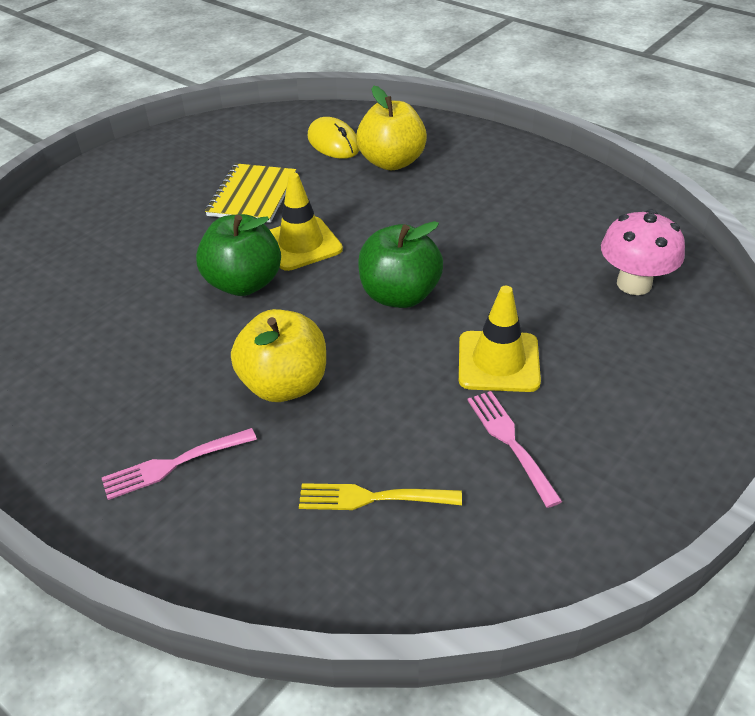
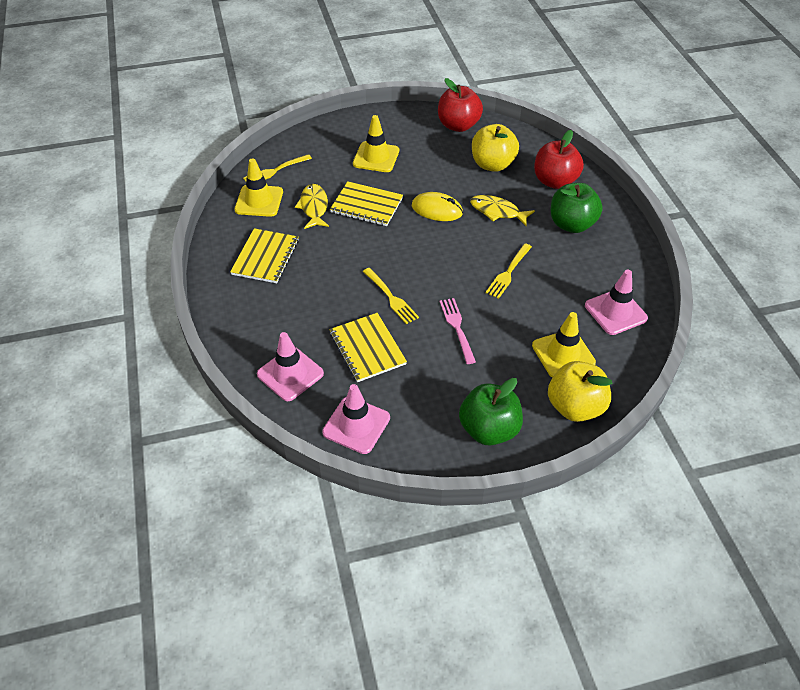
pink fork: [102,428,257,500] [467,391,562,508] = 2 -> [440,298,476,364] = 1
pink mushroom: [601,209,685,295] = 1 -> none = 0
pink traffic cone: none = 0 -> [257,332,324,401] [322,384,390,454] [585,270,648,335] = 3
red apple: none = 0 -> [438,78,483,132] [534,130,584,189] = 2
yellow fish: none = 0 -> [295,184,329,229] [470,195,535,226] = 2
yellow fork: [299,483,462,510] = 1 -> [243,154,312,182] [363,268,419,324] [485,244,532,299] = 3
yellow notebook: [205,163,296,223] = 1 -> [230,228,299,283] [329,313,407,382] [330,181,403,226] = 3
yellow traffic cone: [270,173,343,271] [459,286,541,392] = 2 -> [234,158,283,217] [353,115,399,172] [532,312,596,378] = 3

